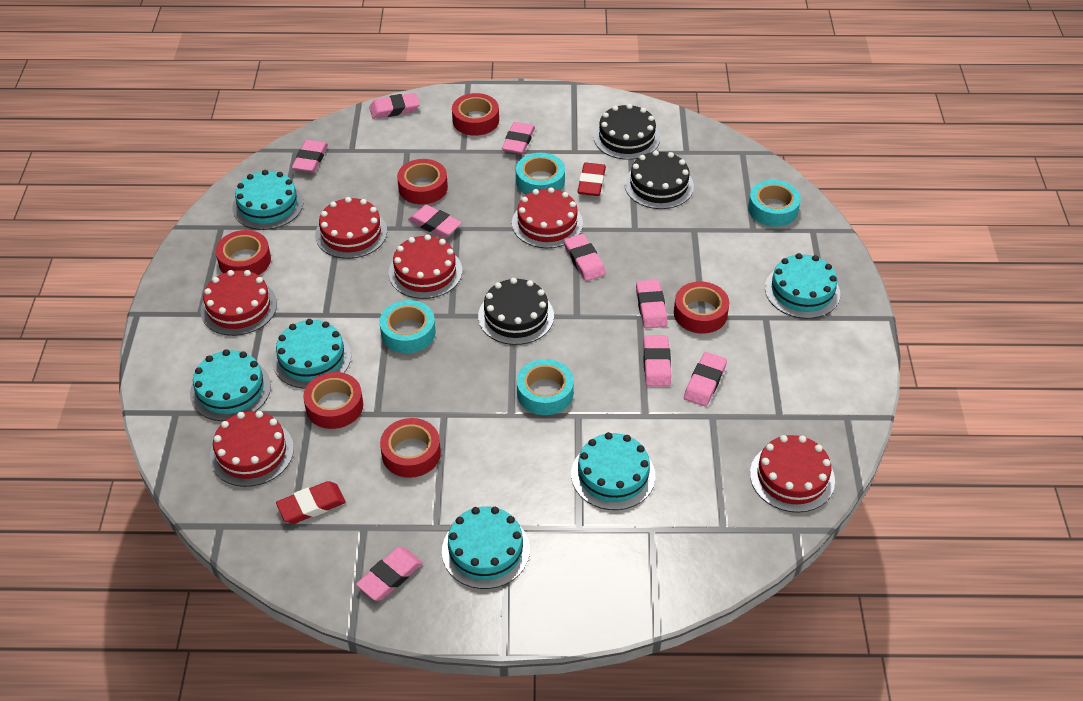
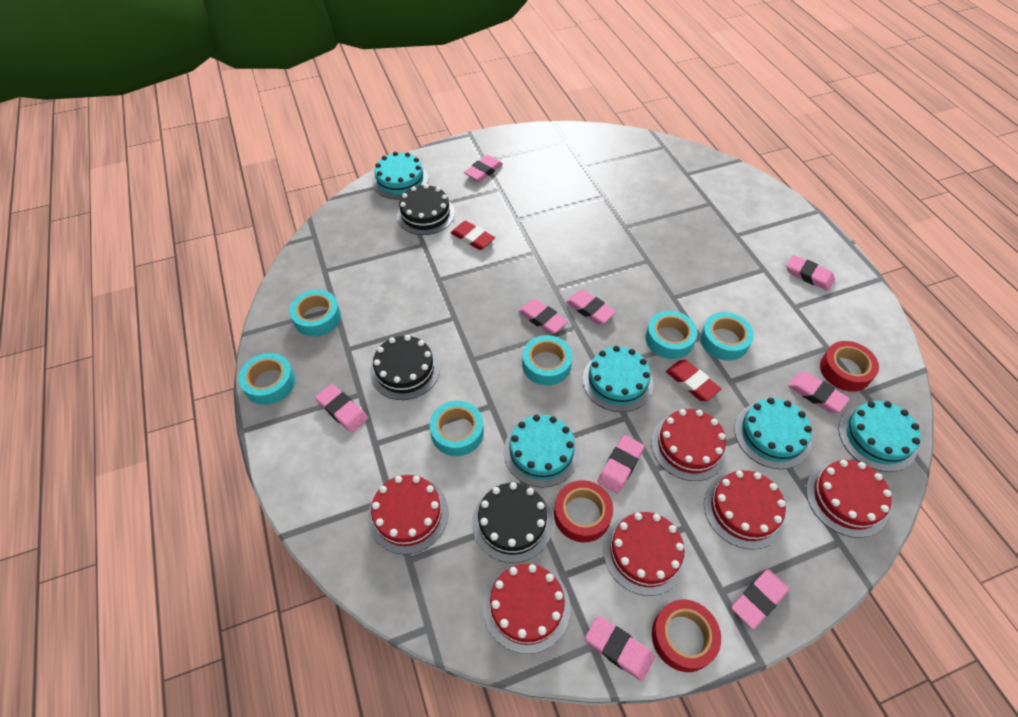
red tape: [215,230,271,275] [303,372,363,429] [380,418,441,478] [397,159,448,205] [452,93,499,136] [674,282,729,334] = 6 -> [554,480,613,543] [652,600,721,672] [820,341,879,392] = 3
turquoise cake: [190,349,271,421] [232,170,303,230] [272,319,351,389] [442,506,530,589] [571,432,655,510] [765,253,840,319] = 6 -> [372,152,428,200] [504,415,579,488] [582,346,653,412] [734,398,812,469] [839,401,921,472] = 5
turquoise tape: [379,300,436,353] [516,153,565,195] [517,359,574,415] [748,180,801,227] = 4 -> [238,353,295,405] [289,290,341,337] [429,401,484,456] [522,335,573,385] [645,311,697,359] [700,312,754,361] = 6

